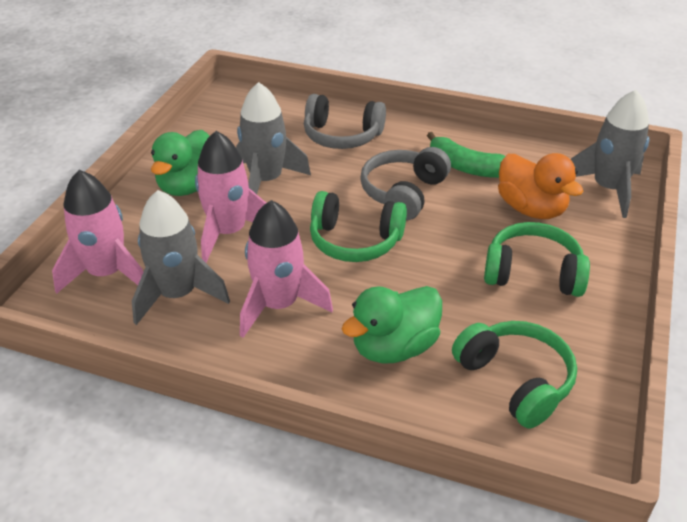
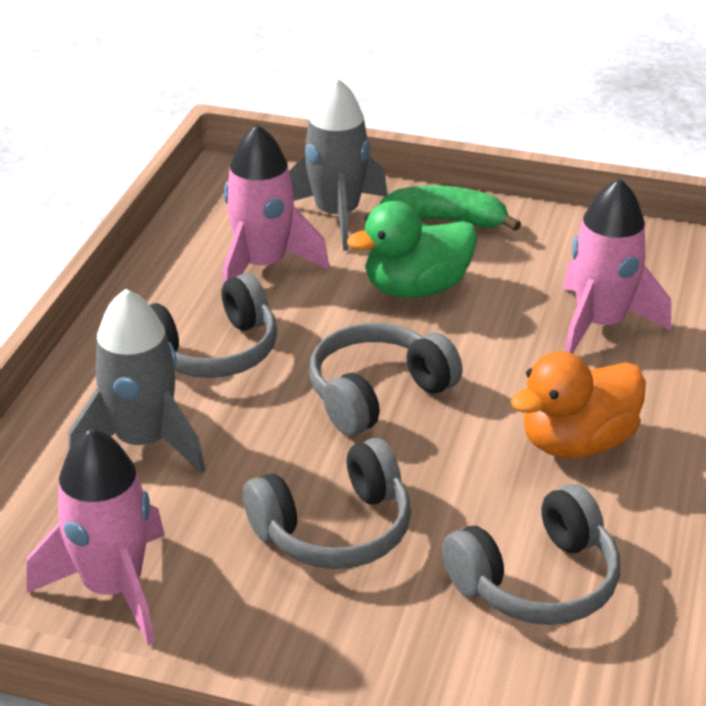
green duck: [151,130,210,196] [342,286,442,363] = 2 -> [347,201,477,298] = 1
green headphones: [310,191,407,262] [452,321,577,429] [484,222,590,297] = 3 -> none = 0
grey headphones: [304,94,386,149] [360,147,451,221] = 2 -> [150,273,277,378] [243,438,411,569] [309,323,463,436] [442,484,620,625] = 4
grey rocket: [132,190,230,325] [236,82,311,194] [570,90,650,218] = 3 -> [68,289,205,474] [289,77,387,251] = 2

